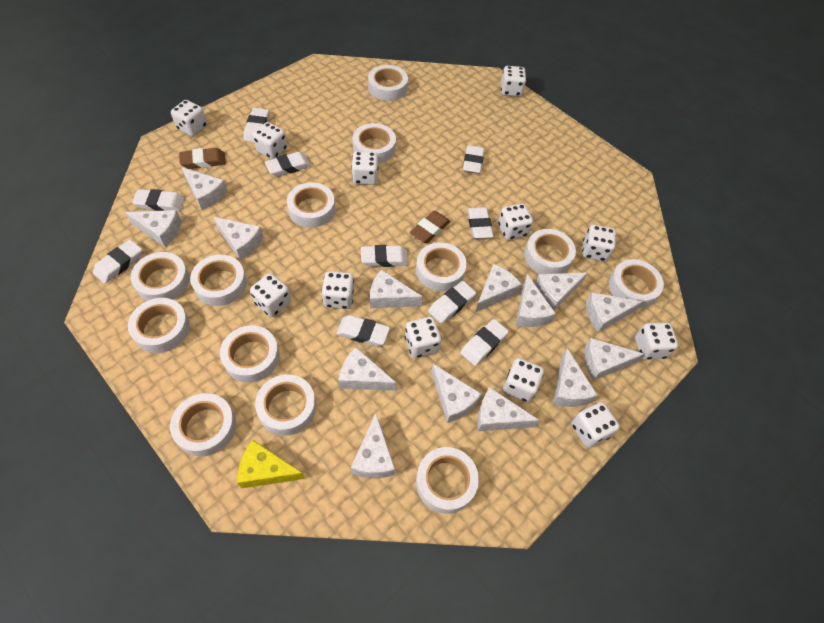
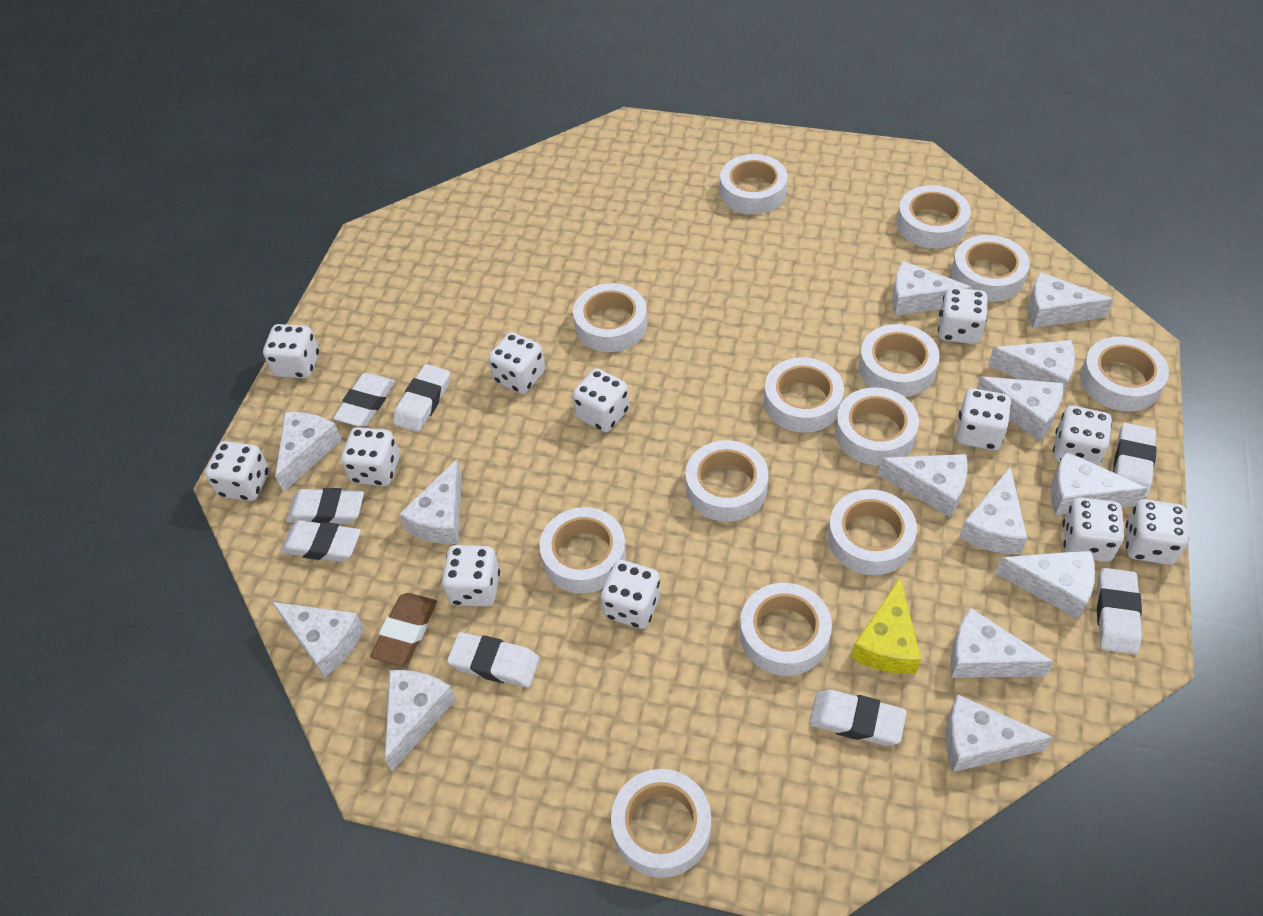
brown eraser: [179,148,226,169] [410,211,450,243] = 2 -> [370,593,437,666] = 1
white eraser: [93,240,142,284] [132,189,185,212] [244,108,269,142] [265,152,311,177] [336,315,390,346] [361,245,408,267] [428,281,476,324] [460,319,509,366] [463,145,484,174] [467,207,494,239] = 10 -> [280,520,361,562] [286,488,364,524] [333,373,395,427] [393,364,450,432] [447,632,540,687] [809,690,907,746] [1097,568,1142,654] [1113,423,1157,498] = 8

